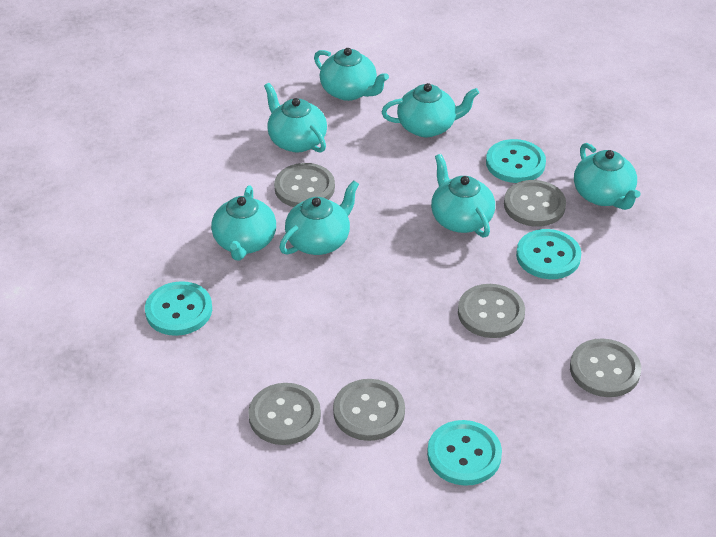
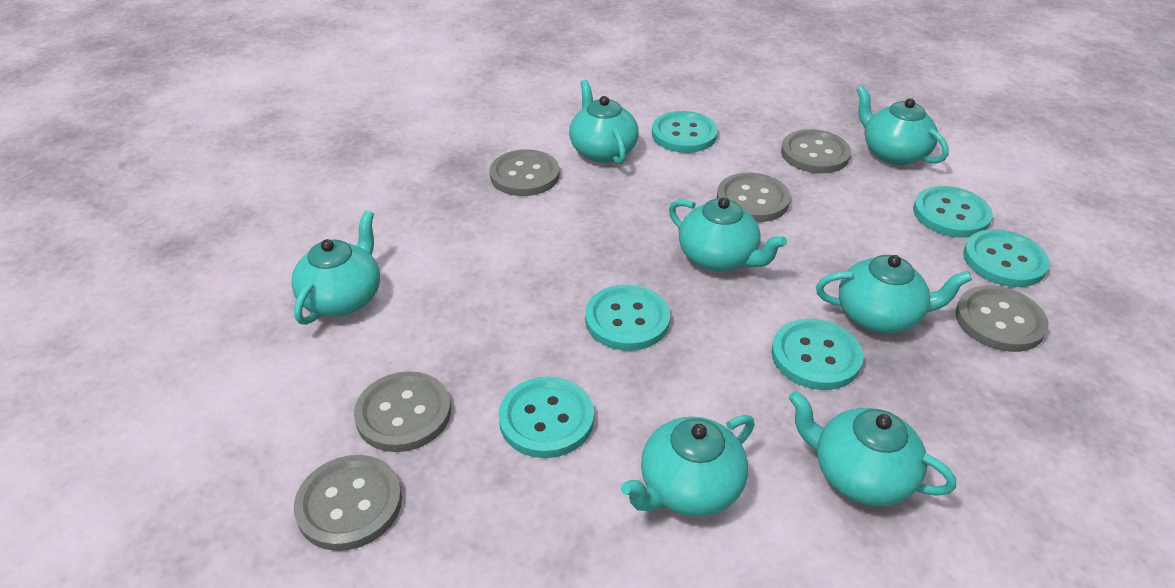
turquoise button: [145,281,212,336] [427,420,502,486] [486,139,546,183] [516,229,581,279] = 4 -> [499,377,594,458] [585,285,670,351] [652,111,718,153] [771,319,863,390] [913,186,993,237] [963,229,1050,287] = 6

